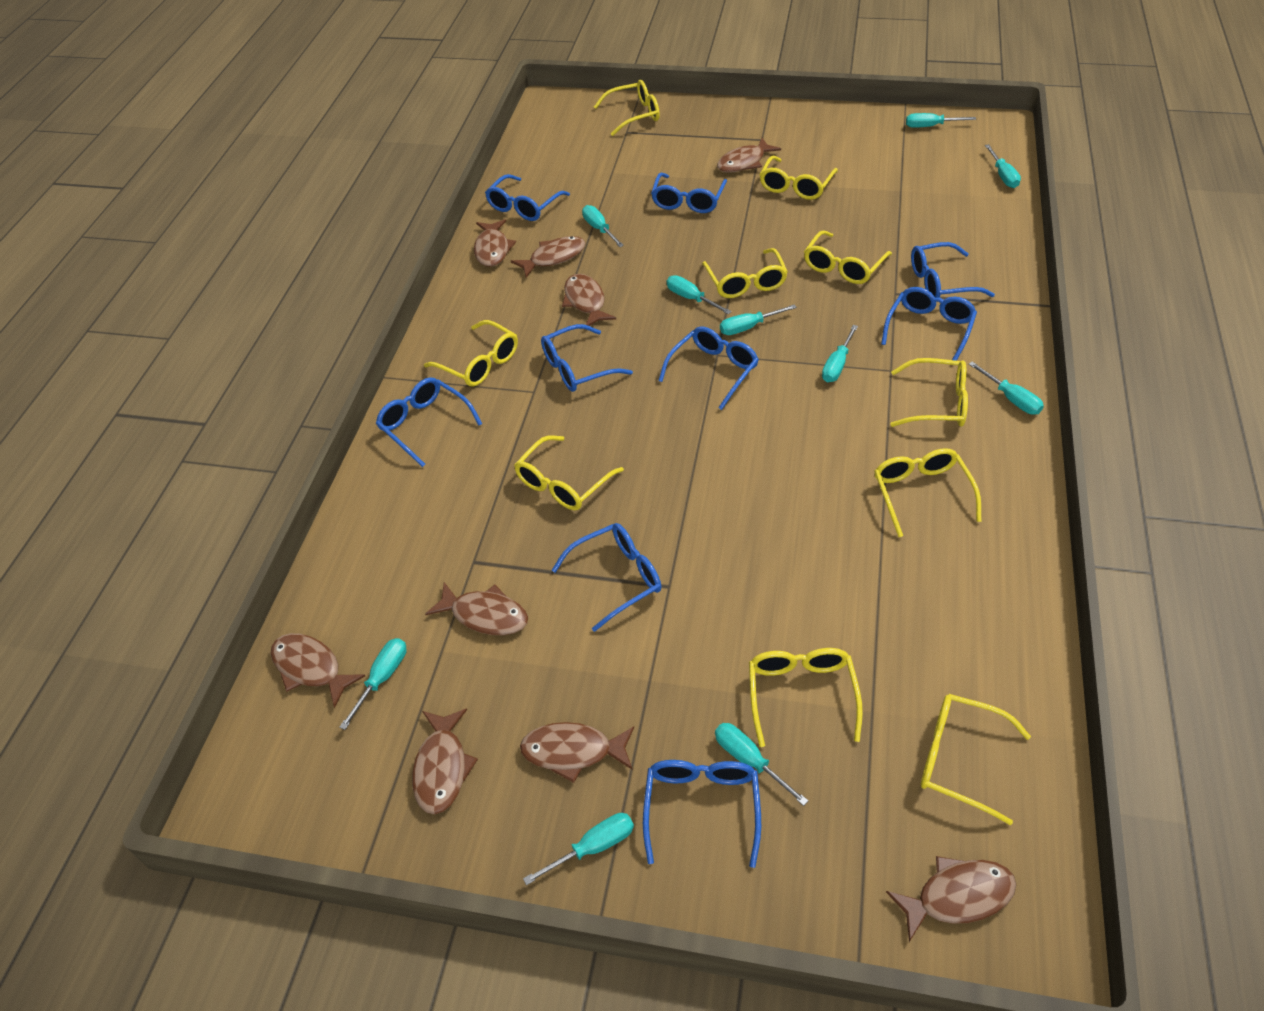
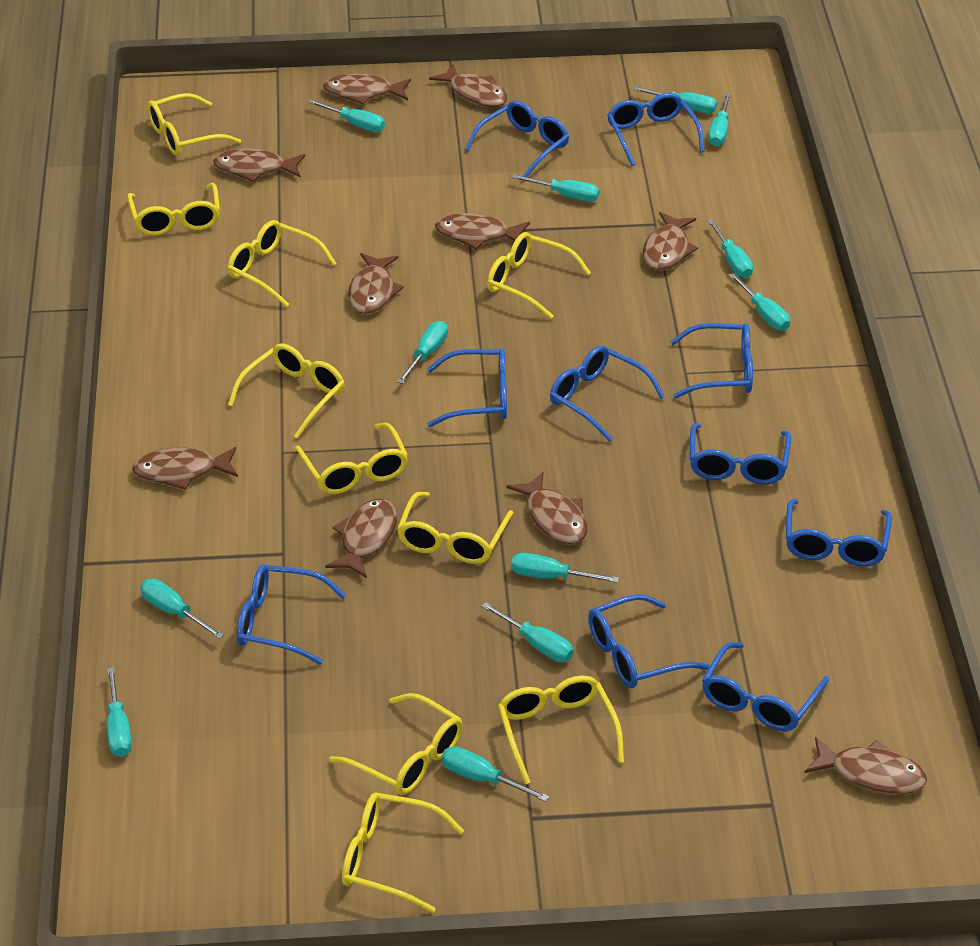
blue glasses: [376,377,482,467] [485,174,570,221] [541,324,633,392] [552,523,662,632] [643,760,761,868] [651,173,727,213] [658,327,759,410] [881,287,977,361] [911,242,995,298] = 9 -> [237,564,346,665] [427,348,507,427] [465,101,569,177] [550,345,665,442] [588,594,710,688] [607,93,705,166] [670,323,753,399] [690,423,791,484] [702,642,829,731] [786,499,892,566] = 10
brown fish: [271,633,365,708] [412,708,478,815] [425,582,528,635] [474,219,516,267] [511,236,586,278] [520,722,634,783] [562,274,616,326] [717,138,781,173] [886,856,1016,942] = 9 -> [132,447,238,490] [213,149,305,182] [323,73,411,105] [325,499,398,578] [348,253,404,314] [429,64,507,107] [435,213,530,249] [506,472,588,544] [643,212,698,270] [804,737,927,794] = 10
turquoise screwdriver: [339,638,407,730] [523,813,634,885] [582,205,624,247] [667,275,732,314] [715,723,808,806] [720,304,797,335] [822,325,858,382] [906,113,976,128] [969,361,1044,415] [985,144,1021,188] = 10 -> [107,667,132,757] [140,579,224,639] [308,99,385,132] [397,321,448,384] [441,746,549,802] [481,602,574,662] [511,553,619,583] [512,174,600,202] [633,87,717,113] [707,219,753,278] [708,93,731,146] [729,273,790,331] = 12

